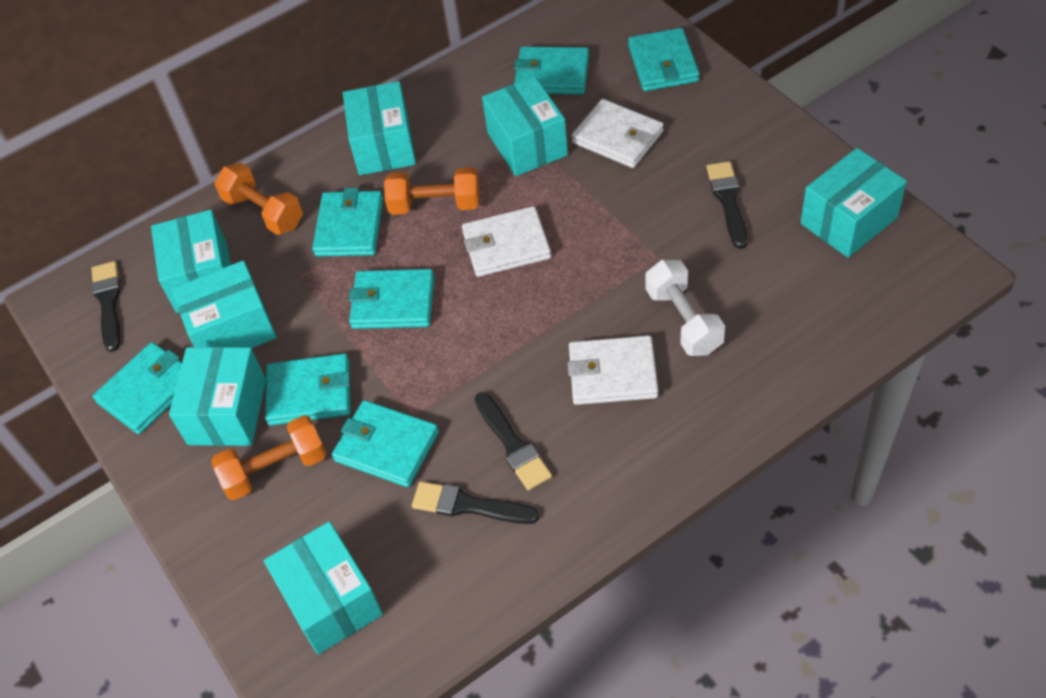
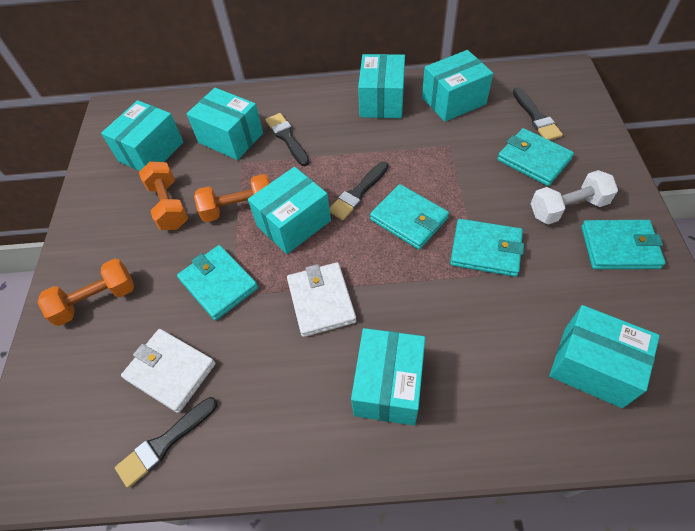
turquoise wallet: [93,342,182,434] [265,353,351,426] [312,188,383,256] [332,400,439,487] [349,269,434,329] [514,47,589,94] [628,28,700,91] = 7 -> [177,245,258,321] [370,184,449,250] [450,219,524,277] [497,128,574,186] [581,220,665,269] = 5
white wallet: [462,206,551,277] [568,335,658,405] [571,99,664,168] = 3 -> [121,329,215,413] [287,262,356,337] = 2

